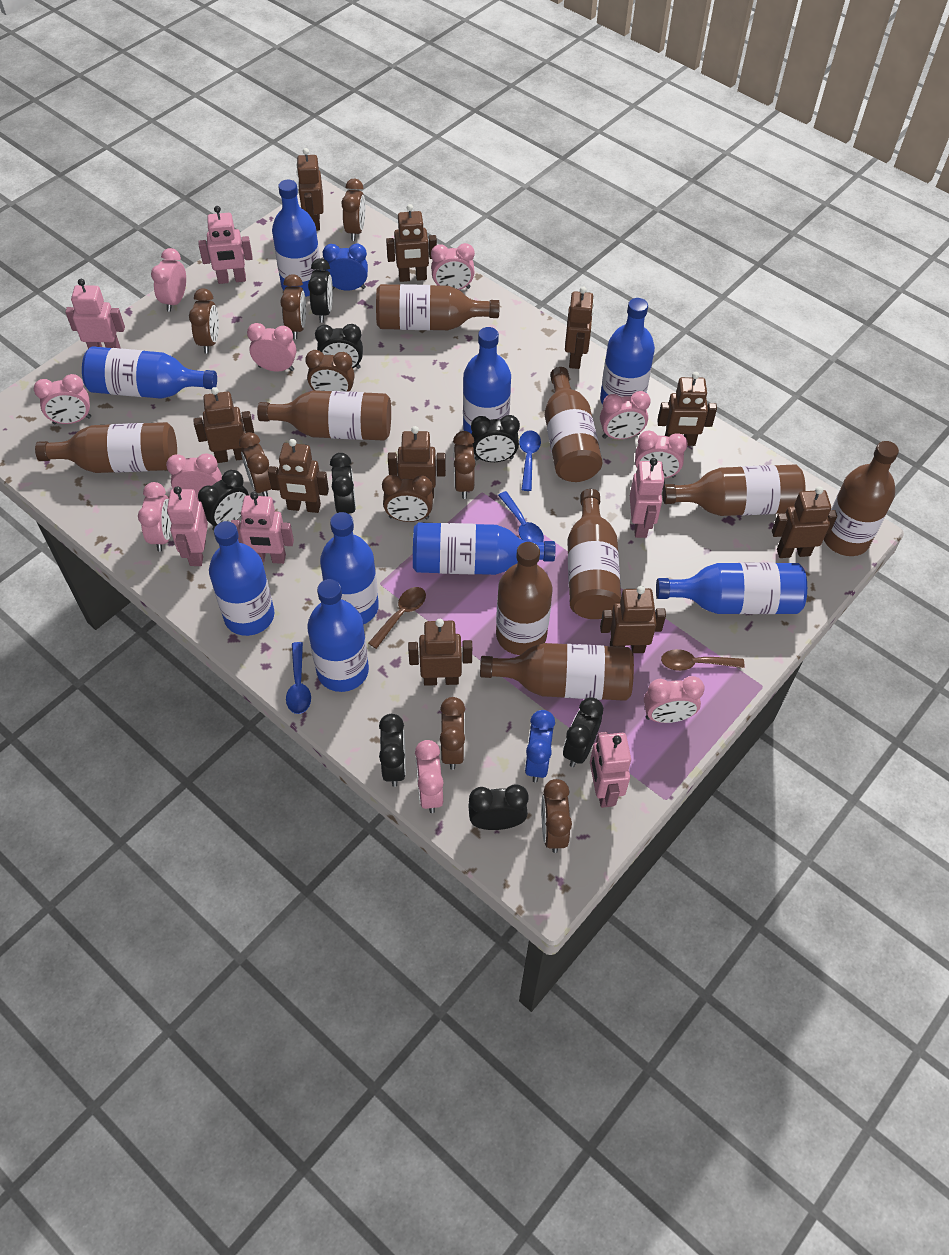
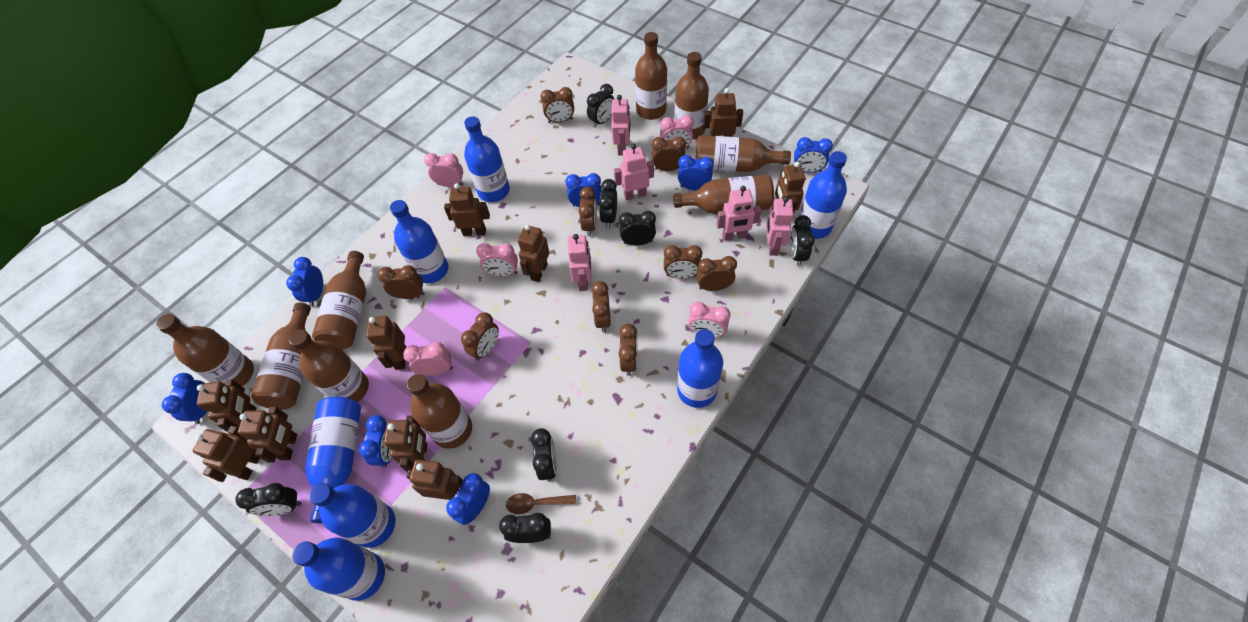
black clock: [198,470,249,531] [308,258,333,323] [315,324,363,369] [330,453,356,514] [379,714,406,787] [468,784,529,830] [471,415,520,462] [563,698,603,767] = 8 -> [235,483,302,516] [499,513,551,543] [531,428,557,482] [587,84,614,128] [599,179,617,228] [619,211,656,246] [790,215,815,266] = 7
blue bottle: [82,346,217,399] [209,521,274,636] [272,180,320,297] [307,579,369,692] [320,512,379,624] [413,522,556,575] [463,327,511,434] [600,298,655,405] [656,563,807,614] = 9 -> [292,537,385,601] [305,397,361,524] [309,483,395,548] [390,200,449,283] [464,116,510,202] [677,329,723,408] [799,151,847,239] = 7
blue clock: [323,244,368,291] [525,710,555,783] = 2 -> [162,373,207,424] [286,257,323,307] [359,415,392,468] [446,473,490,525] [565,173,602,207] [678,155,714,190] [794,137,833,173] = 7
blue spoon: [286,642,311,714] [498,491,544,542] [519,430,541,491] = 3 -> none = 0
brown spoon: [368,587,426,649] [661,649,744,671] = 2 -> [506,493,576,514] = 1
pink clock: [34,374,91,424] [138,482,171,551] [151,248,186,312] [166,453,222,501] [247,323,296,372] [415,740,444,813] [431,243,475,290] [600,391,651,439] [635,430,688,479] [644,676,705,723] = 10 -> [403,342,453,376] [424,153,464,187] [476,243,518,276] [660,115,694,148] [688,302,730,337] = 5
pink robot: [65,279,125,349] [167,486,208,566] [198,206,253,284] [231,492,294,564] [590,732,631,808] [630,458,665,538] = 6 -> [568,234,592,291] [611,95,630,156] [614,144,654,200] [717,186,761,241] [766,196,794,256] = 5

